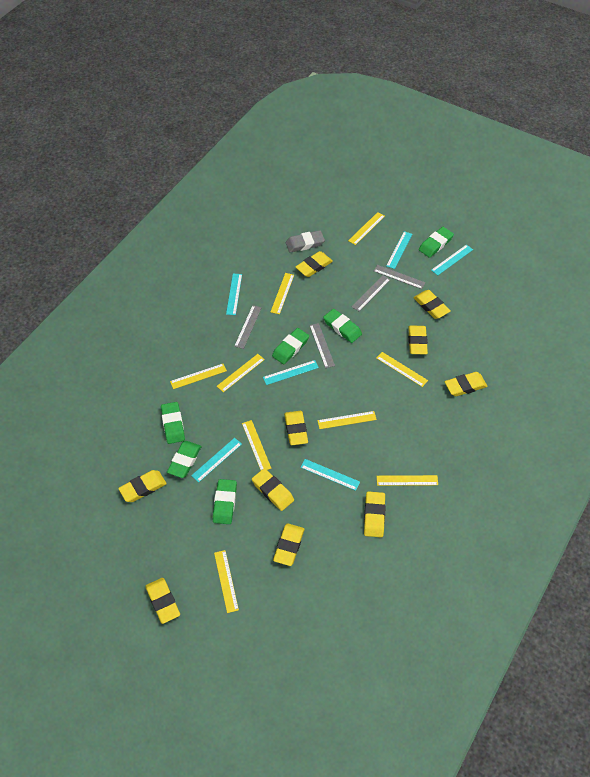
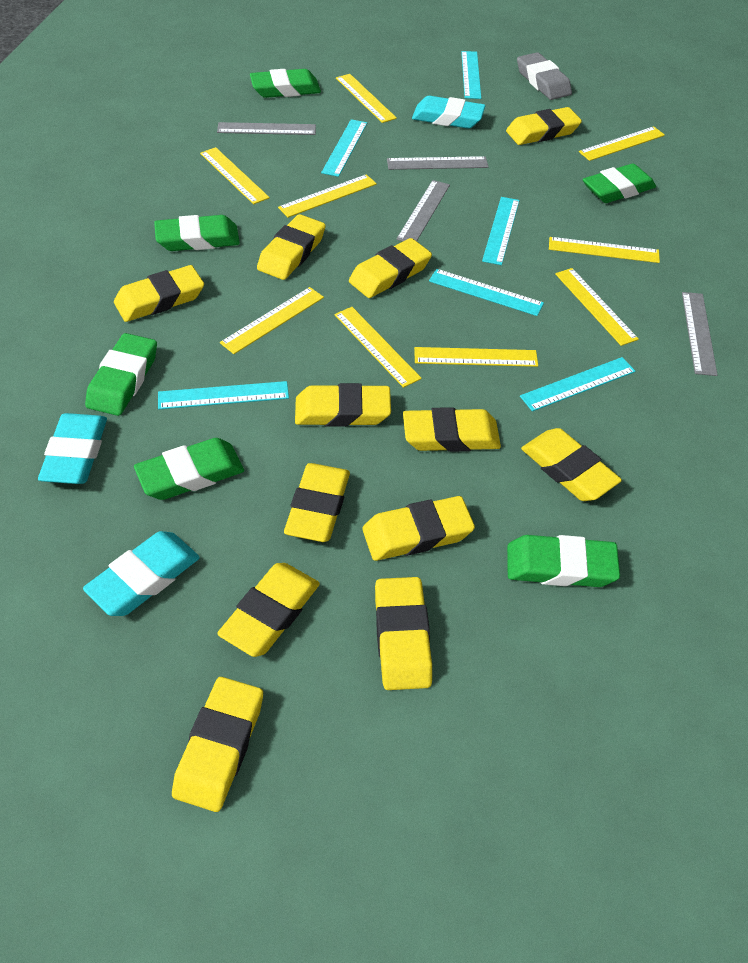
turquoise eraser: none = 0 -> [38,413,107,484] [83,531,200,616] [412,96,485,129] = 3
yellow eraser: [118,470,167,502] [145,578,180,624] [252,468,294,511] [273,523,304,566] [284,411,308,445] [295,251,333,277] [364,491,386,537] [408,325,428,354] [413,290,451,319] [445,372,487,396] = 10 -> [114,265,204,322] [172,677,263,812] [217,563,320,657] [257,214,326,280] [284,463,350,542] [295,383,391,427] [349,238,432,298] [362,496,475,561] [375,577,432,690] [403,407,501,452] [506,107,582,145] [521,428,622,501] = 12

